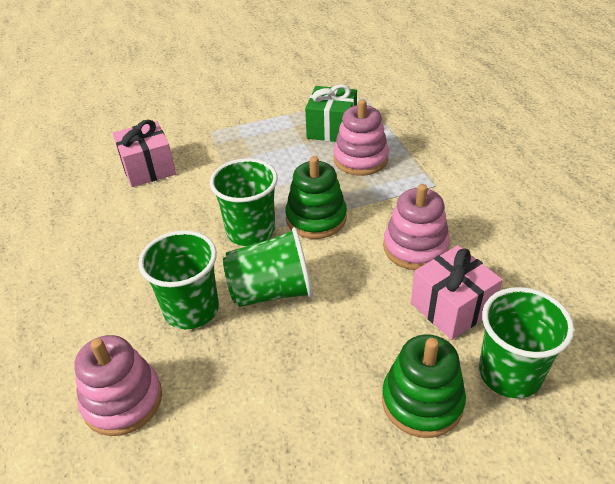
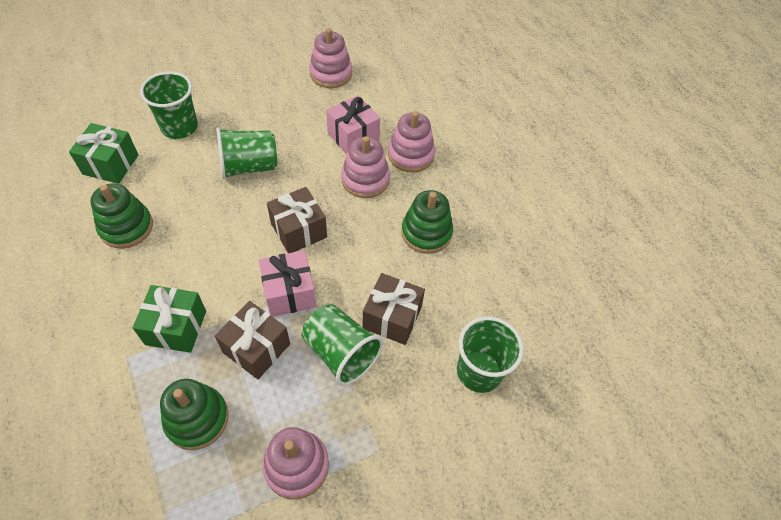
brown gift: none = 0 -> [215,301,290,379] [267,187,327,253] [363,273,425,345] = 3
green gift: [305,84,357,142] = 1 -> [69,123,138,184] [132,285,206,353] = 2
green stacking toy: [285,156,347,239] [382,335,466,438] = 2 -> [90,183,153,249] [160,379,229,450] [401,190,453,254] = 3
pink stacking toy: [74,335,162,436] [333,99,389,176] [383,184,450,270] = 3 -> [262,427,329,500] [309,28,352,88] [341,136,390,198] [388,111,435,173] = 4

